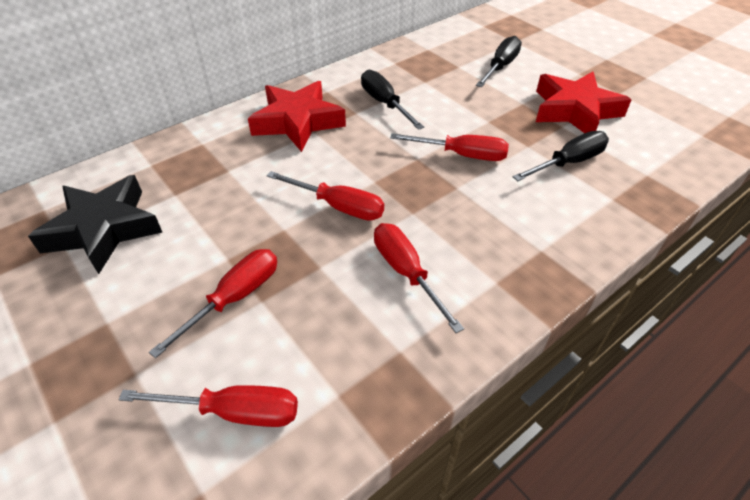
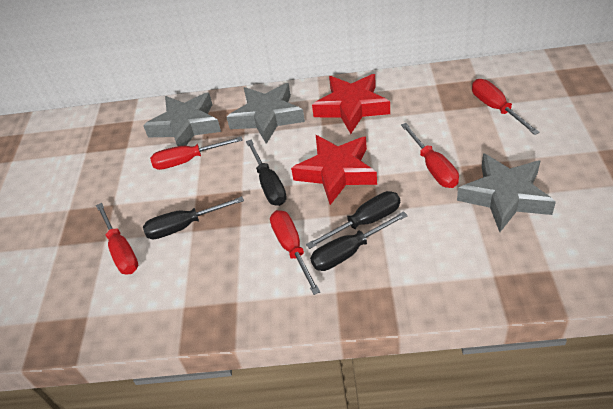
black screwdriver: [361,70,424,130] [476,36,522,87] [513,131,609,181] = 3 -> [143,196,244,239] [246,140,287,206] [306,191,400,249] [310,211,408,271] = 4
black star: [28,175,162,274] = 1 -> none = 0
grey star: none = 0 -> [143,93,221,146] [227,83,305,144] [457,153,556,232] = 3

